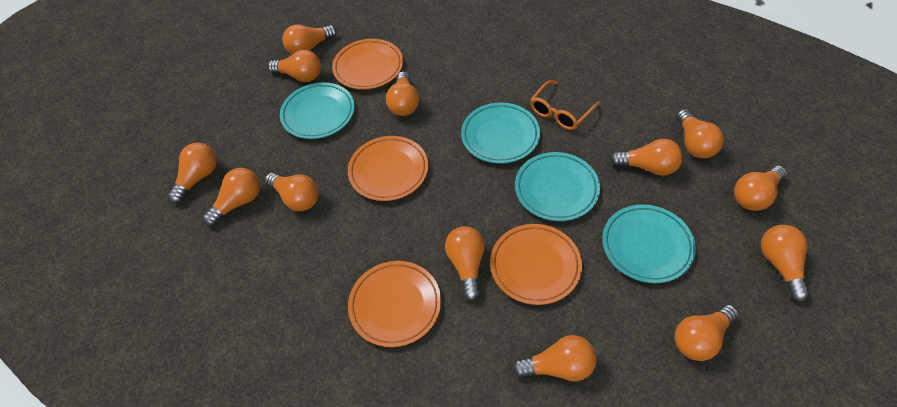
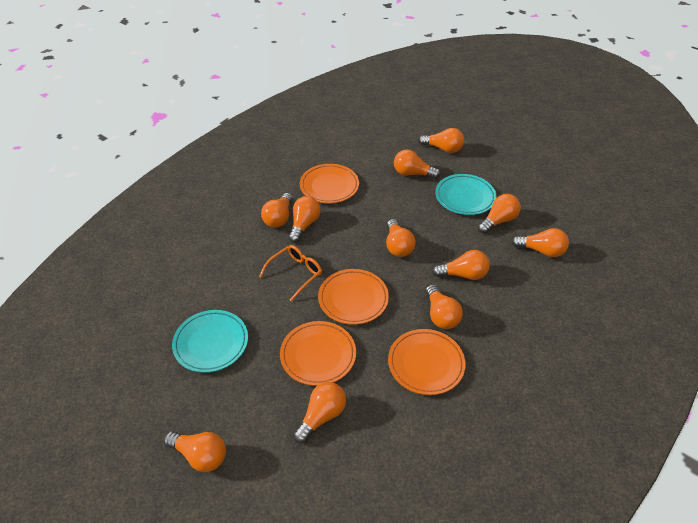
orange light bulb: [168,143,217,204] [203,168,260,226] [265,173,319,211] [268,50,321,82] [282,25,337,55] [386,71,419,116] [445,226,485,301] [512,335,597,381] [610,139,683,176] [675,304,739,361] [676,109,724,158] [734,166,787,211] [761,225,810,302] = 13 -> [164,431,226,472] [261,193,293,228] [289,196,320,243] [293,382,346,443] [386,219,416,257] [394,150,440,179] [419,128,464,153] [425,284,463,329] [432,250,490,280] [478,194,521,234] [511,228,569,257] = 11
turquoise plate: [280,82,355,139] [461,103,540,164] [515,152,600,221] [602,204,696,283] = 4 -> [172,310,248,373] [435,174,497,215] = 2

